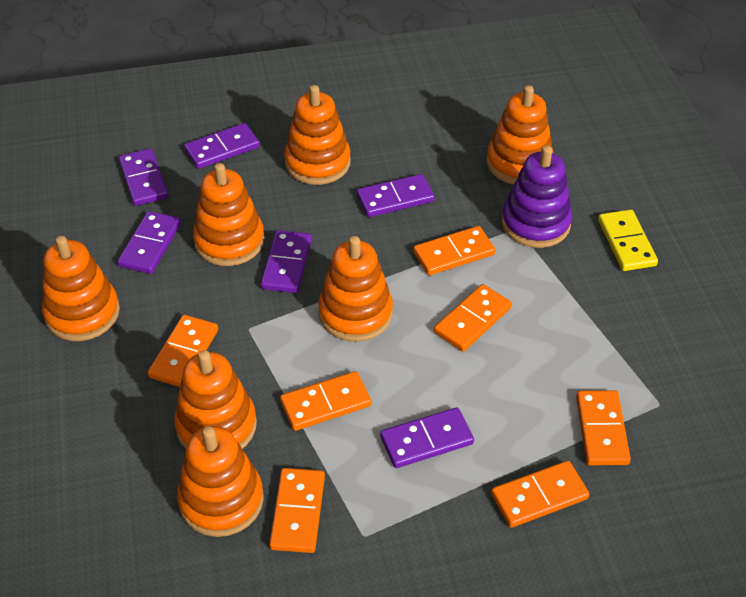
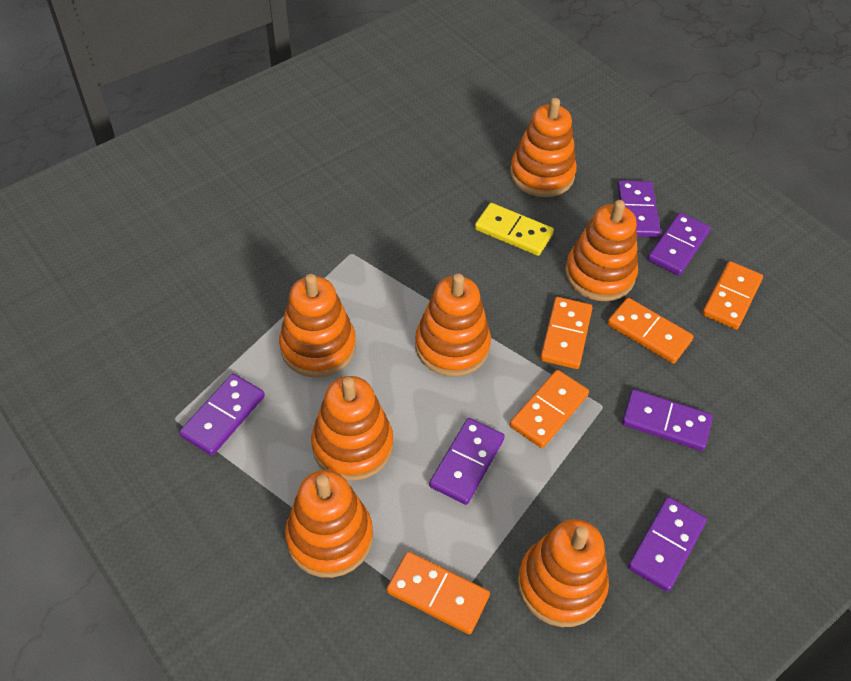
orange domino: [148,315,218,387] [269,468,325,553] [280,371,372,431] [413,226,495,275] [434,284,512,352] [491,461,589,528] [576,390,631,465] = 7 -> [386,551,490,634] [510,370,589,448] [540,297,593,369] [607,298,694,364] [702,261,763,330] = 5
purple stacking toy: [502,145,572,248] = 1 -> none = 0

